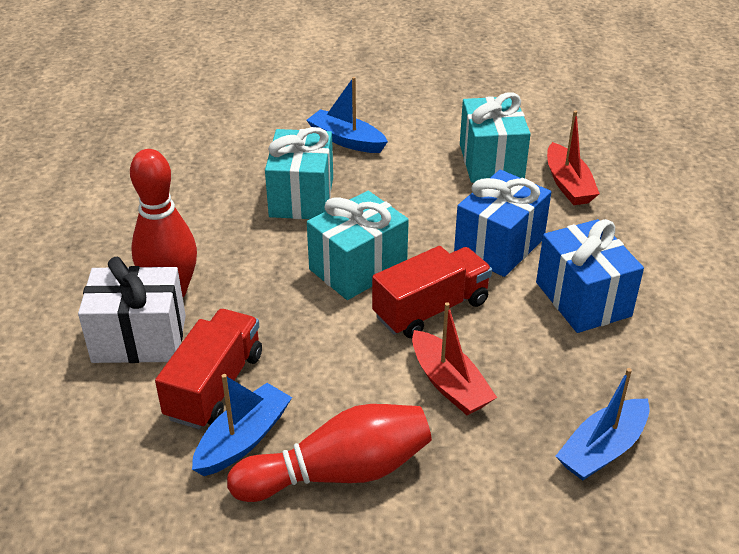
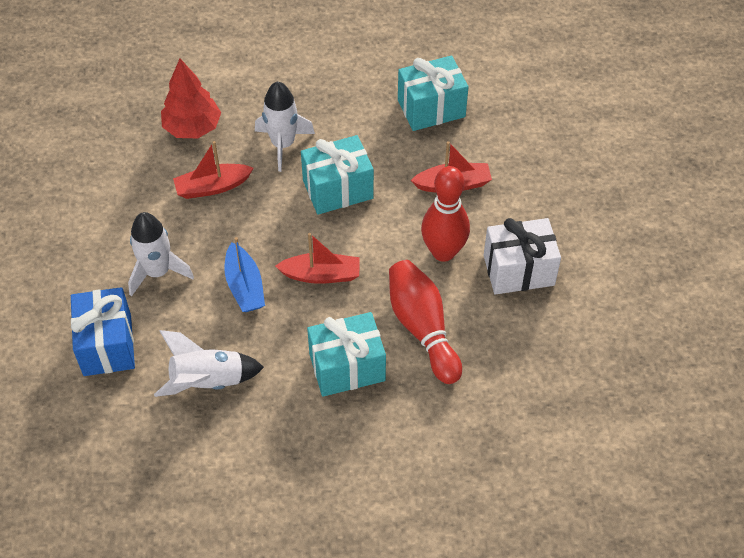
blue boat: [192,374,292,476] [307,77,388,153] [556,368,650,481] = 3 -> [225,237,265,312] = 1
blue gift: [454,170,551,277] [536,219,644,333] = 2 -> [71,287,135,376] = 1
red boat: [412,302,497,415] [547,111,600,205] = 2 -> [173,141,254,199] [275,233,360,284] [411,141,492,192] = 3
red tree: none = 0 -> [161,59,221,138] = 1
red truck: [155,309,262,429] [372,246,492,338] = 2 -> none = 0
white rocket: none = 0 -> [128,212,194,296] [154,330,264,397] [255,81,315,172] = 3

